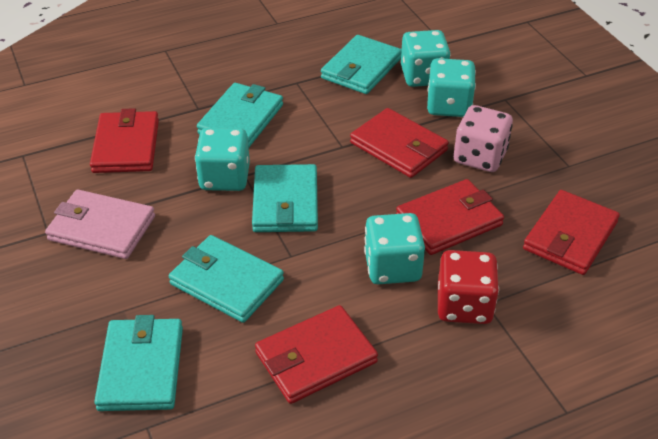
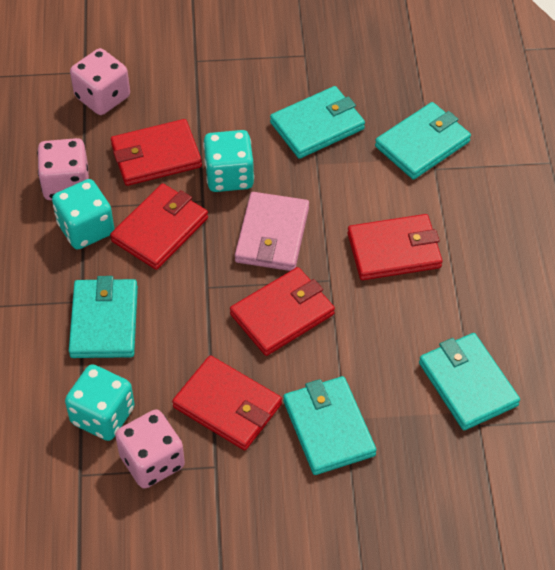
pink dice: [454,105,513,172] = 1 -> [37,138,89,200] [70,48,130,115] [115,409,185,489] = 3
red dice: [438,250,499,324] = 1 -> none = 0
turquoise dice: [195,128,250,191] [364,213,425,284] [401,30,451,87] [427,58,476,117] = 4 -> [52,179,114,249] [65,364,135,441] [203,130,254,192] = 3

